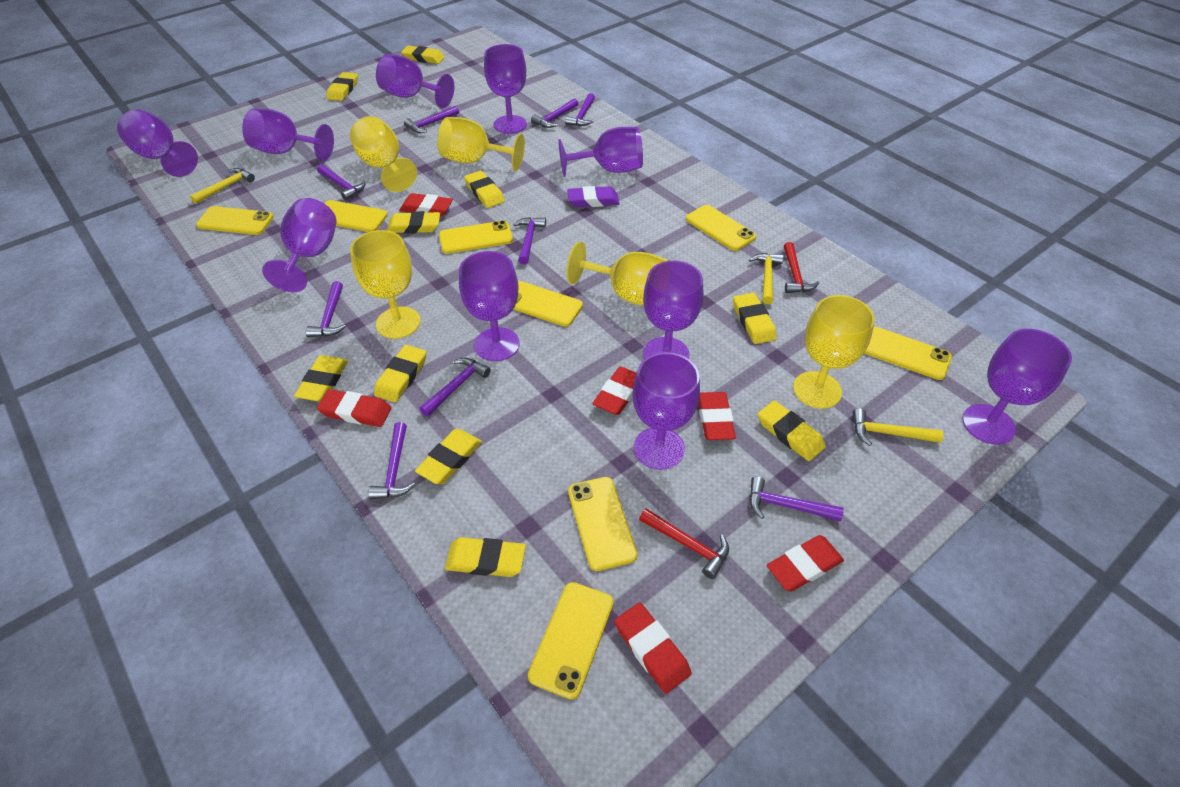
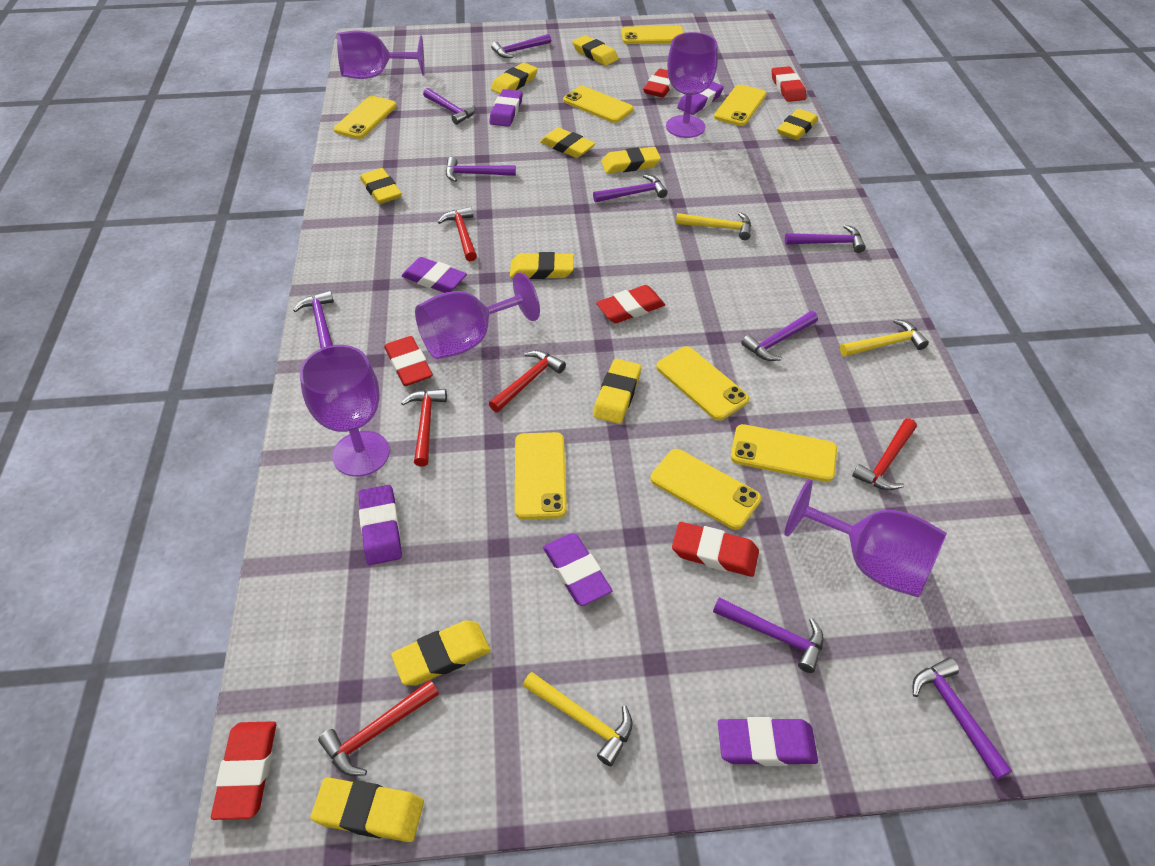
purple eraser: [567,186,620,207] = 1 -> [358,485,402,565] [402,257,467,293] [489,89,523,127] [543,533,612,606] [677,82,724,115] [718,717,818,766] = 6
purple goblet: [117,109,198,177] [242,108,334,161] [262,198,337,292] [376,54,454,108] [459,251,520,361] [484,44,527,134] [558,127,643,177] [632,352,700,470] [643,260,703,359] [962,329,1072,445] = 10 -> [300,345,390,477] [337,31,425,79] [415,272,540,359] [666,32,718,138] [784,479,947,598] = 5
red hammer: [639,508,729,579] [784,242,819,293] = 2 -> [318,680,439,776] [401,389,447,467] [438,206,477,261] [489,350,566,412] [852,419,917,491] = 5
yellow goblet: [350,116,417,192] [350,230,421,339] [437,117,525,171] [566,242,669,306] [793,295,875,409] = 5 -> none = 0

